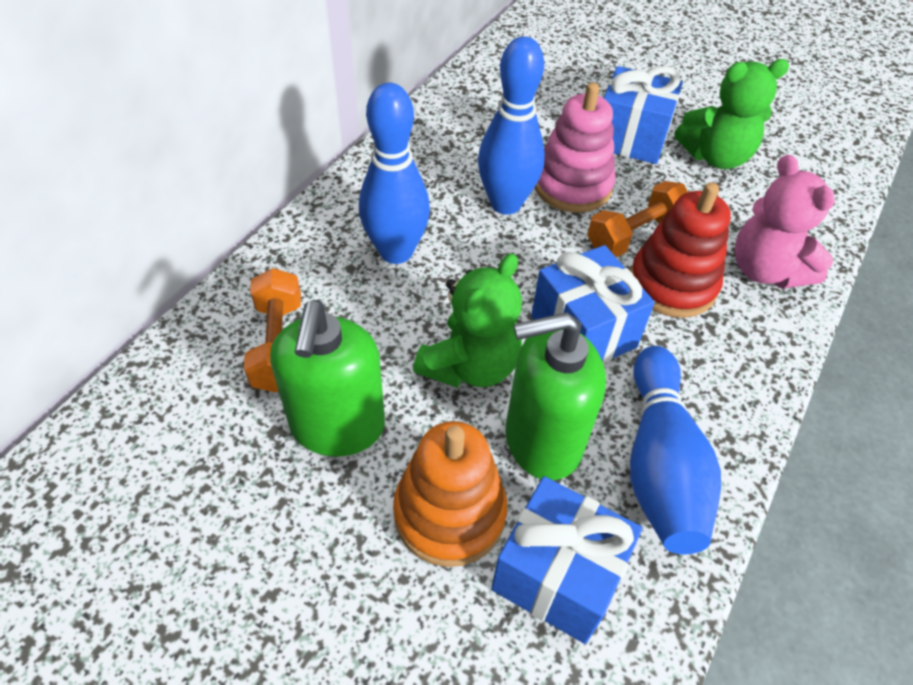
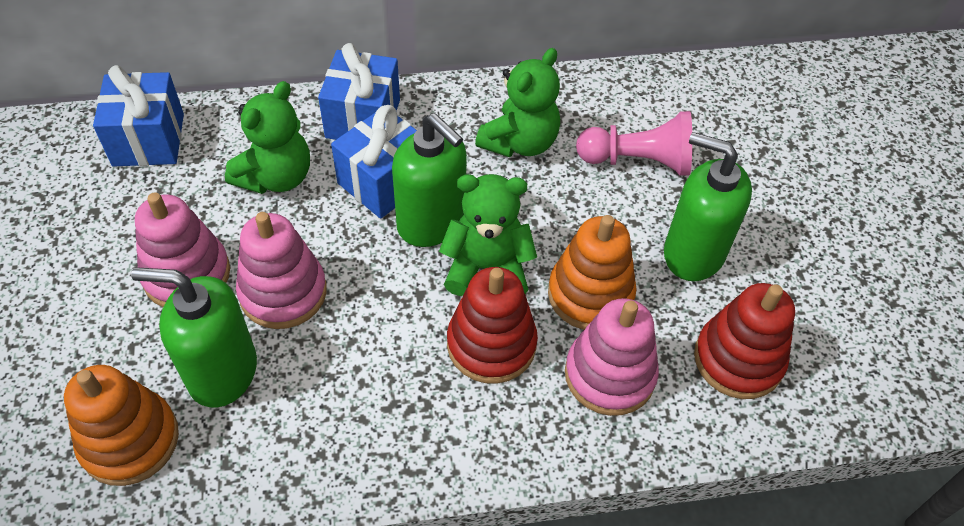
blue bowling pin: [359,83,430,264] [478,36,545,215] [630,346,721,554] = 3 -> none = 0
green soap dispenser: [270,300,385,456] [505,312,606,480] = 2 -> [131,267,257,408] [392,113,467,247] [664,132,752,281] = 3
green teddy bear: [413,253,522,388] [674,59,789,169] = 2 -> [225,81,310,194] [439,174,537,296] [475,48,560,157] = 3
orange dumbbell: [244,268,301,392] [587,181,688,257] = 2 -> none = 0
orange stacking toy: [393,421,507,567] = 1 -> [64,365,179,486] [548,215,637,330] = 2
pink pawn: none = 0 -> [576,111,692,176] = 1
pink stacking toy: [534,82,615,213] = 1 -> [135,192,230,307] [236,212,327,329] [565,298,659,416] = 3
pink teddy bear: [735,155,835,289] = 1 -> none = 0
red stacking toy: [630,182,731,318] = 1 -> [447,267,538,384] [694,283,795,399] = 2

